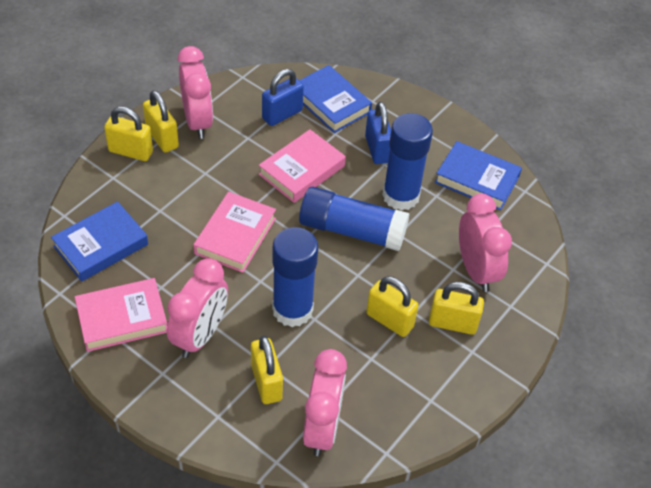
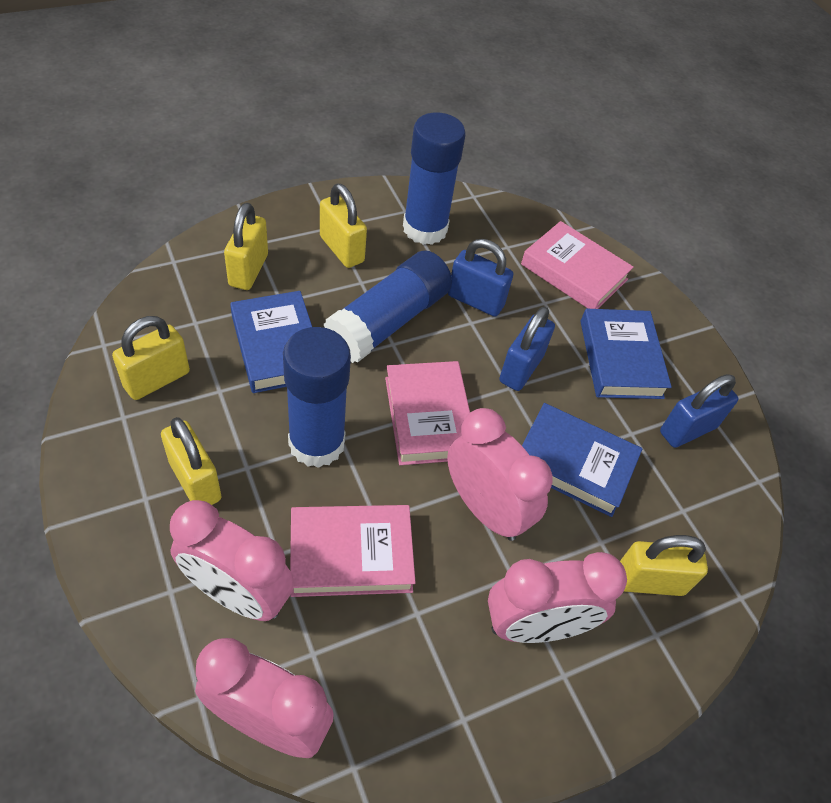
blue padlock: [262,69,304,126] [365,102,391,164] = 2 -> [448,239,513,317] [499,307,555,391] [660,374,738,448] = 3

